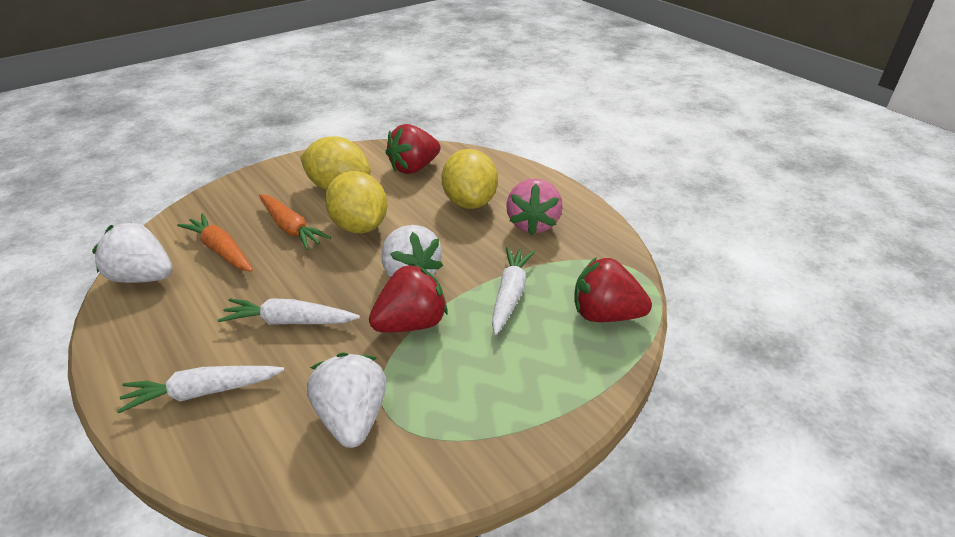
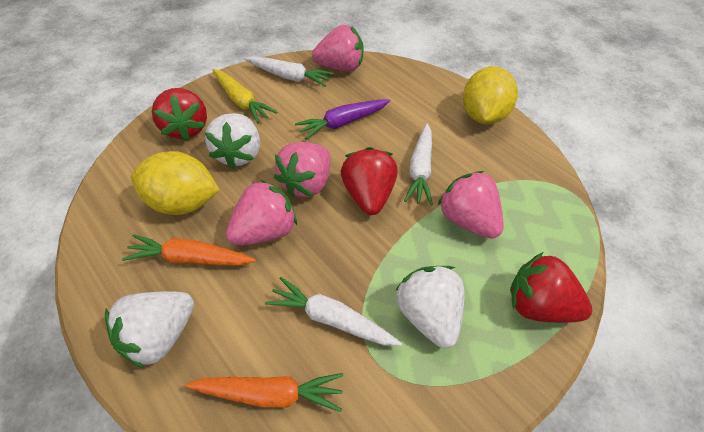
pink strawberry: [506,178,562,235] = 1 -> [226,179,297,245] [274,142,330,197] [312,25,364,72] [438,171,504,239] = 4
purple carrot: none = 0 -> [295,99,390,140] = 1
yellow carrot: none = 0 -> [212,69,277,124] = 1
yellow lemon: [300,136,371,190] [325,171,387,234] [441,149,498,209] = 3 -> [131,151,220,215] [463,66,518,124] = 2

